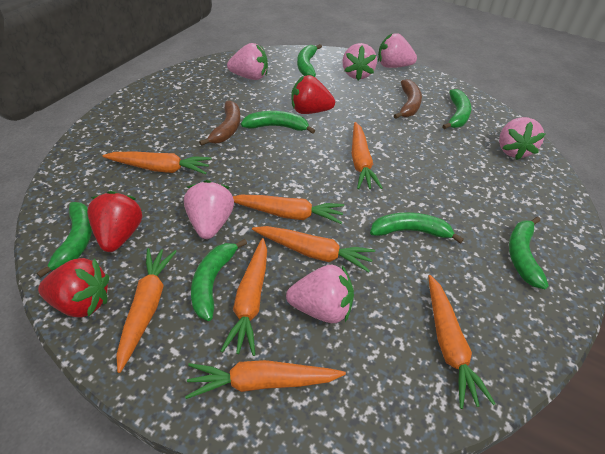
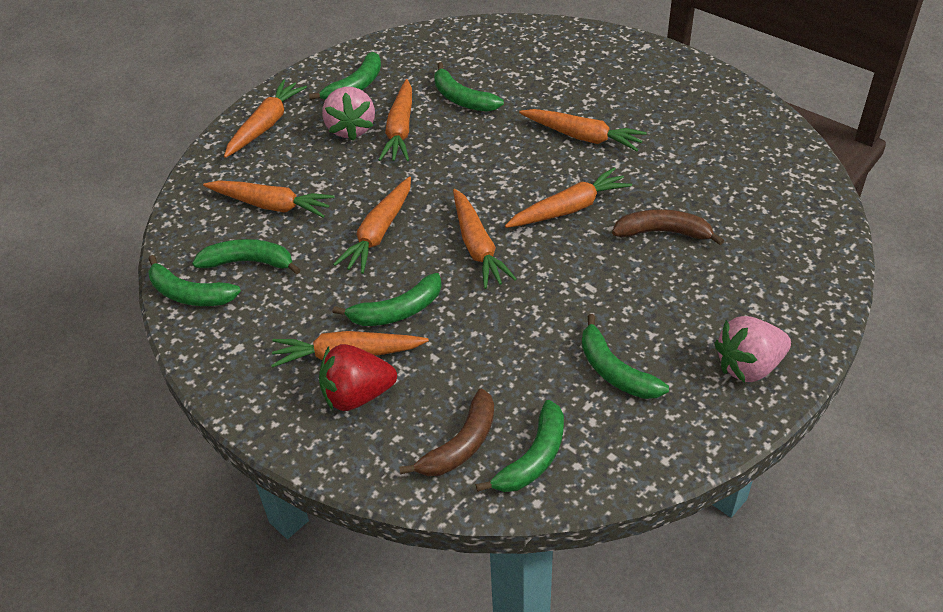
pink strawberry: [184,180,234,239] [227,43,268,80] [286,265,354,323] [342,43,377,80] [378,33,417,68] [499,117,545,160] = 6 -> [322,87,375,141] [715,316,791,383] = 2
red strawberry: [38,258,109,318] [87,191,142,252] [291,75,335,114] = 3 -> [319,344,397,411] = 1

